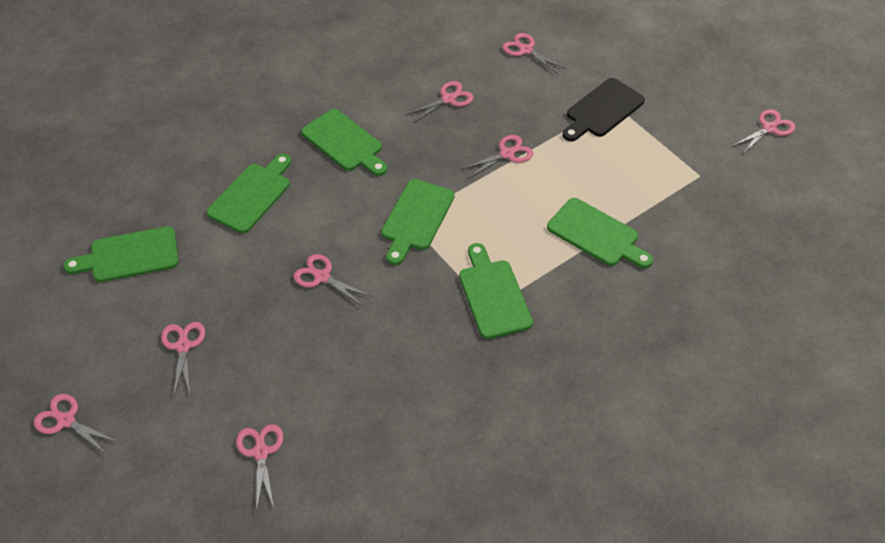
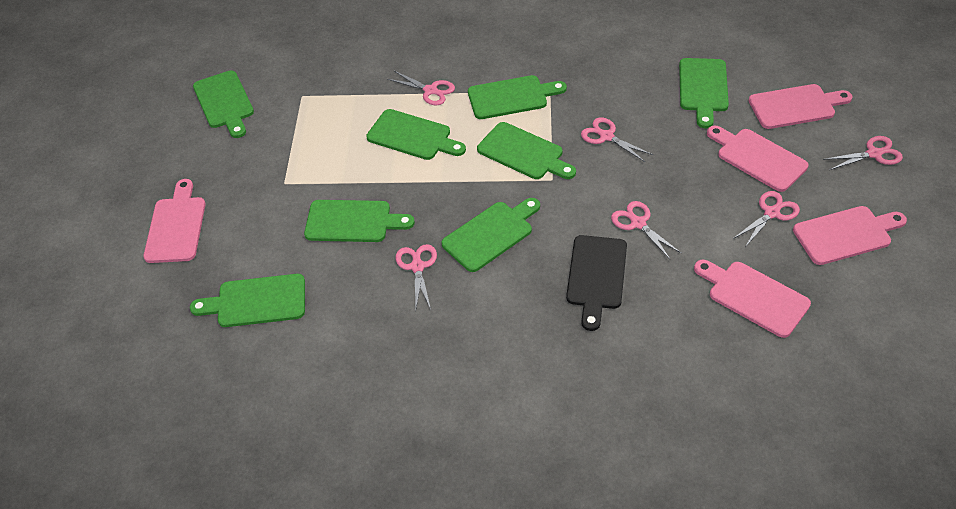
green cutting board: [63,226,179,282] [207,154,291,233] [301,109,387,176] [381,179,455,265] [459,243,533,339] [547,198,653,268] = 6 -> [190,274,305,327] [193,70,254,138] [304,200,415,242] [366,109,466,160] [441,198,540,272] [468,75,567,119] [477,122,576,179] [679,58,729,128] = 8
pink cutting board: none = 0 -> [143,179,206,263] [694,260,811,338] [707,125,809,192] [748,84,853,129] [793,206,907,265] = 5
pink scissors: [34,394,118,454] [161,322,205,395] [236,424,283,512] [293,254,372,306] [405,81,474,123] [461,135,534,179] [502,33,566,74] [732,109,795,153] = 8 -> [387,71,455,106] [396,244,437,310] [581,117,653,162] [611,201,682,260] [733,191,800,247] [823,136,903,170] = 6

